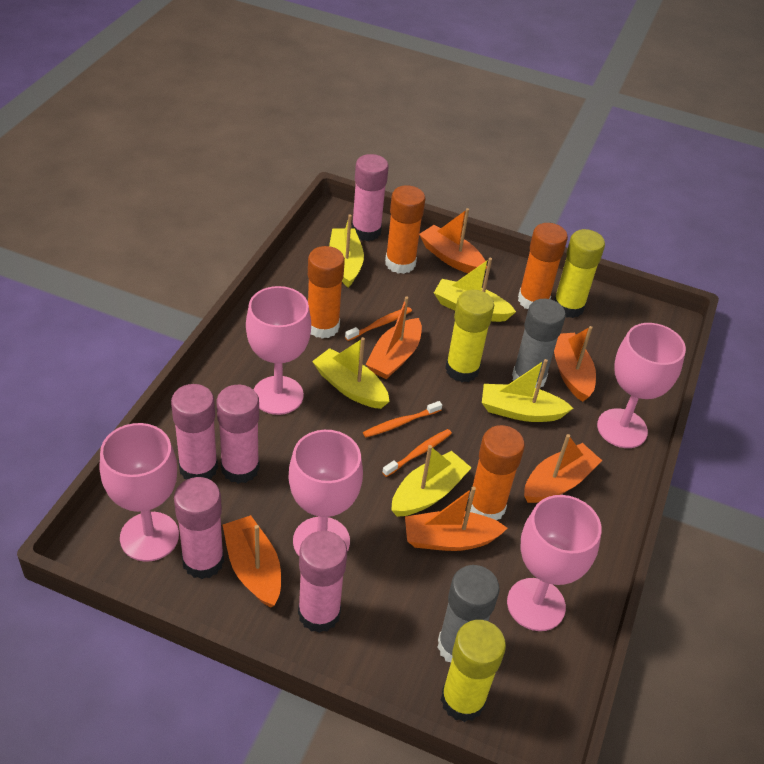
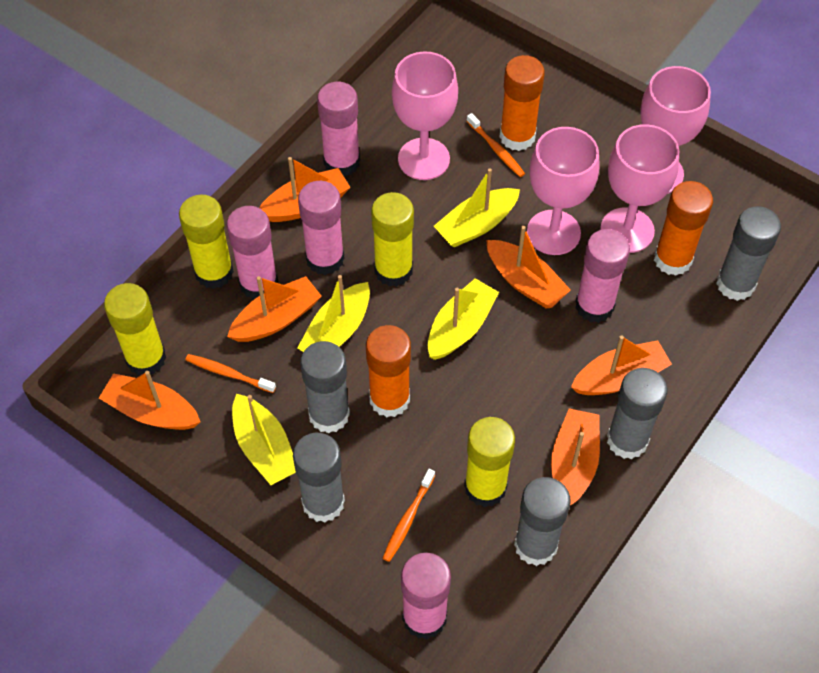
grey glue stick: [437,565,500,662] [512,299,566,388] = 2 -> [293,433,345,523] [300,341,350,433] [514,477,571,566] [607,368,668,459] [716,206,781,301] = 5
orange glue stick: [308,246,345,339] [385,185,425,274] [468,425,525,520] [518,223,568,309] = 4 -> [366,325,411,417] [500,55,545,151] [654,181,713,276] = 3
pink goblet: [100,423,179,562] [246,286,311,415] [289,430,363,556] [507,495,602,631] [597,323,686,448] = 5 -> [392,52,458,180] [527,127,599,255] [600,124,679,253] [640,66,711,194] = 4
yellow boat: [312,337,390,409] [329,214,364,288] [391,445,471,517] [434,258,516,322] [482,359,573,422] = 5 -> [232,394,296,485] [297,275,370,352] [428,278,499,360] [434,168,520,247] = 4
yellow glue stick: [441,620,506,722] [445,290,494,382] [554,229,605,318] = 3 -> [104,283,166,375] [179,194,234,289] [371,192,414,287] [464,417,515,507] = 4

